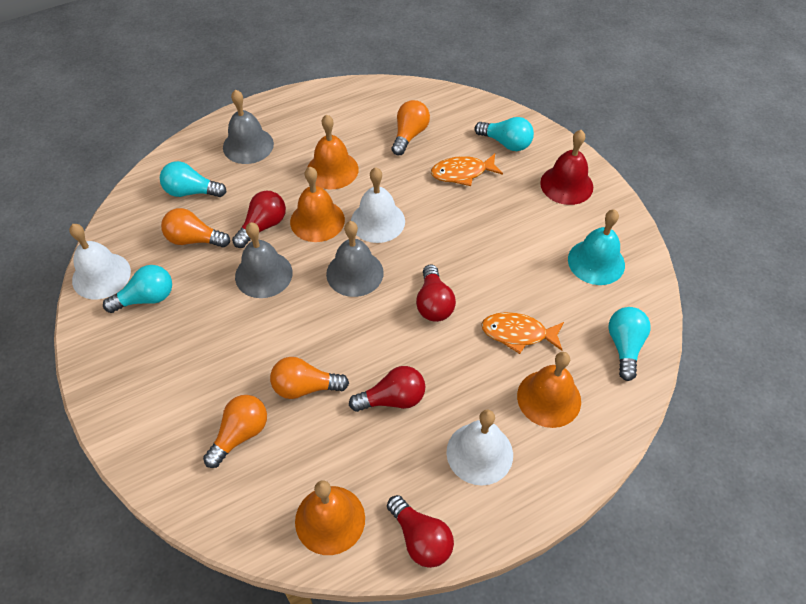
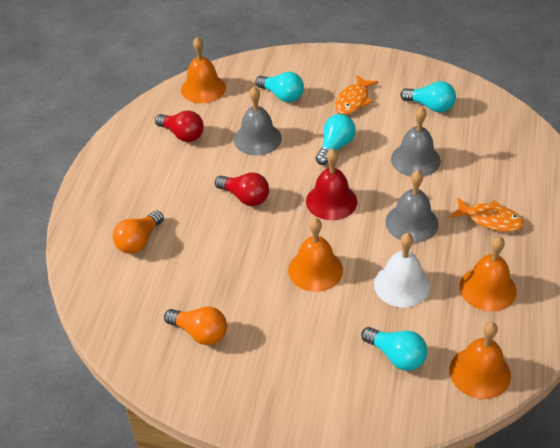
orange light bulb: [161,208,230,247] [203,395,267,468] [270,357,349,399] [392,100,430,155] = 4 -> [113,211,164,254] [164,307,227,345] = 2
red light bulb: [232,191,286,248] [349,366,425,412] [387,495,454,568] [416,264,456,322] = 4 -> [155,111,204,142] [215,172,269,206] = 2
turquoise bell: [568,209,625,285] = 1 -> none = 0
white bell: [69,224,131,299] [351,167,405,243] [447,410,513,486] = 3 -> [374,233,430,308] = 1

